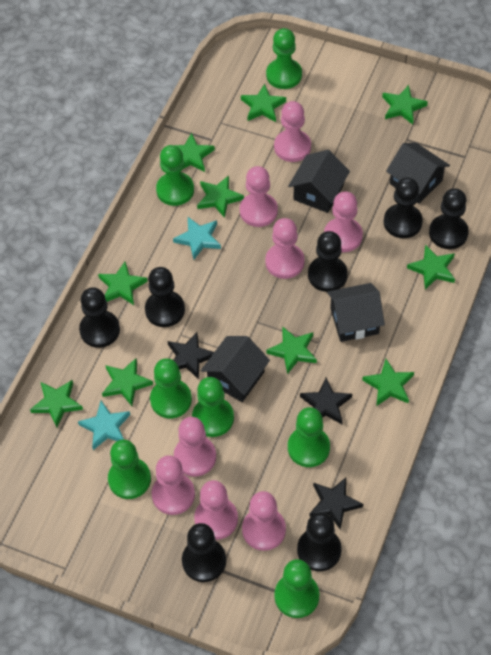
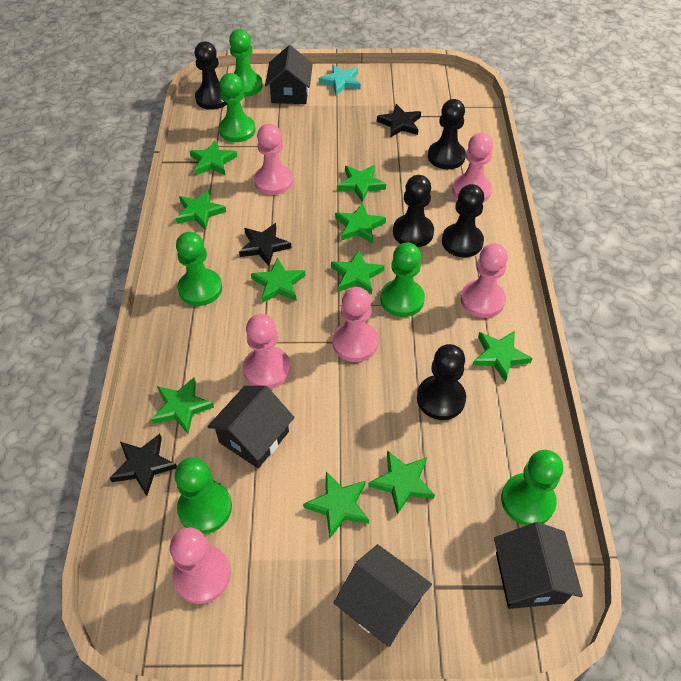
black pawn: [79,287,120,348] [145,267,185,327] [182,523,226,582] [297,512,342,571] [308,231,348,292] [384,178,423,238] [429,188,469,249] = 7 -> [195,42,227,110] [393,175,434,247] [417,344,466,420] [428,99,466,169] [442,184,484,257] = 5
green pawn: [108,440,151,499] [150,358,192,418] [156,145,194,206] [192,377,234,437] [266,28,302,89] [274,559,320,618] [288,407,330,467] = 7 -> [175,457,232,534] [176,232,222,306] [219,73,256,142] [229,29,263,97] [380,242,425,317] [501,450,563,526] = 6
pink pawn: [152,455,195,515] [174,417,216,476] [194,480,238,540] [240,166,278,227] [242,491,286,551] [265,218,305,279] [274,101,311,162] [324,192,363,252] = 8 -> [170,527,231,604] [243,314,291,389] [254,124,293,195] [332,287,378,362] [452,133,493,203] [461,243,508,318] = 6
turquoise star: [78,401,130,450] [173,217,221,259] = 2 -> [319,65,361,95] = 1

